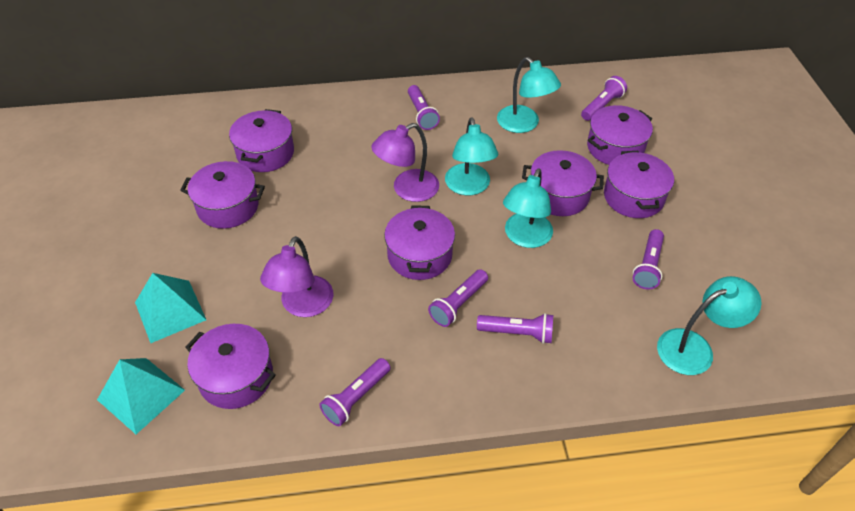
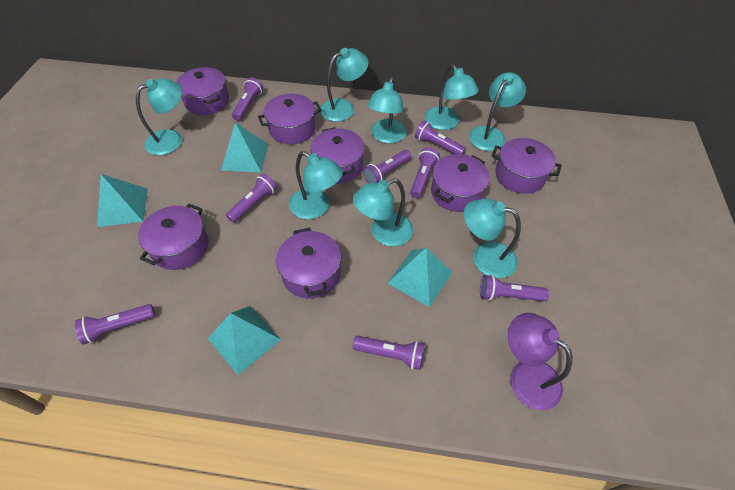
purple flashlight: [319,358,391,426] [408,85,440,130] [428,269,488,327] [477,313,553,344] [581,76,627,121] [633,229,664,290] = 6 -> [75,304,155,345] [226,174,277,223] [232,78,263,121] [353,336,425,370] [363,150,411,183] [410,147,440,198] [415,121,466,154] [480,275,549,301] = 8
purple lamp: [260,236,334,317] [372,123,439,202] = 2 -> [508,313,572,410] = 1
turquoise lamp: [445,117,498,195] [497,57,561,133] [503,168,553,248] [657,276,762,375] = 4 -> [136,78,182,155] [289,151,343,219] [320,48,369,122] [353,178,413,246] [367,77,407,143] [425,64,479,130] [464,199,521,278] [469,72,526,151] = 8
turquoise pyramid: [97,358,185,434] [135,273,206,343] = 2 -> [97,174,148,227] [208,306,281,375] [221,122,269,172] [388,248,452,307] = 4

